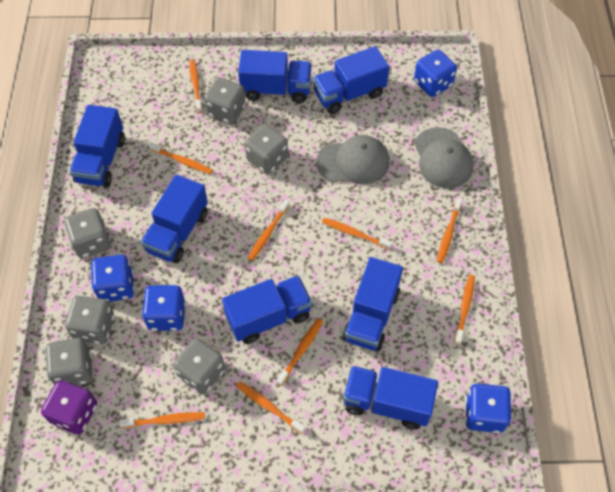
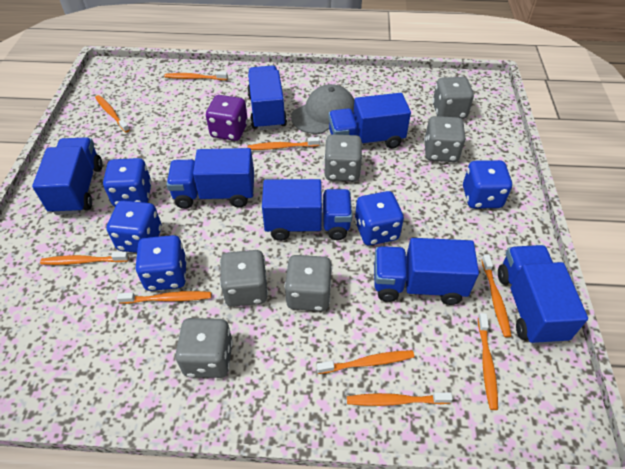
blue dice: [91,255,134,302] [142,285,186,331] [414,50,457,97] [465,384,511,433] = 4 -> [103,158,152,207] [106,201,162,253] [135,235,187,291] [355,191,404,245] [463,160,512,209] = 5
grey cap: [316,135,389,184] [414,127,473,189] = 2 -> [291,84,354,134] = 1

